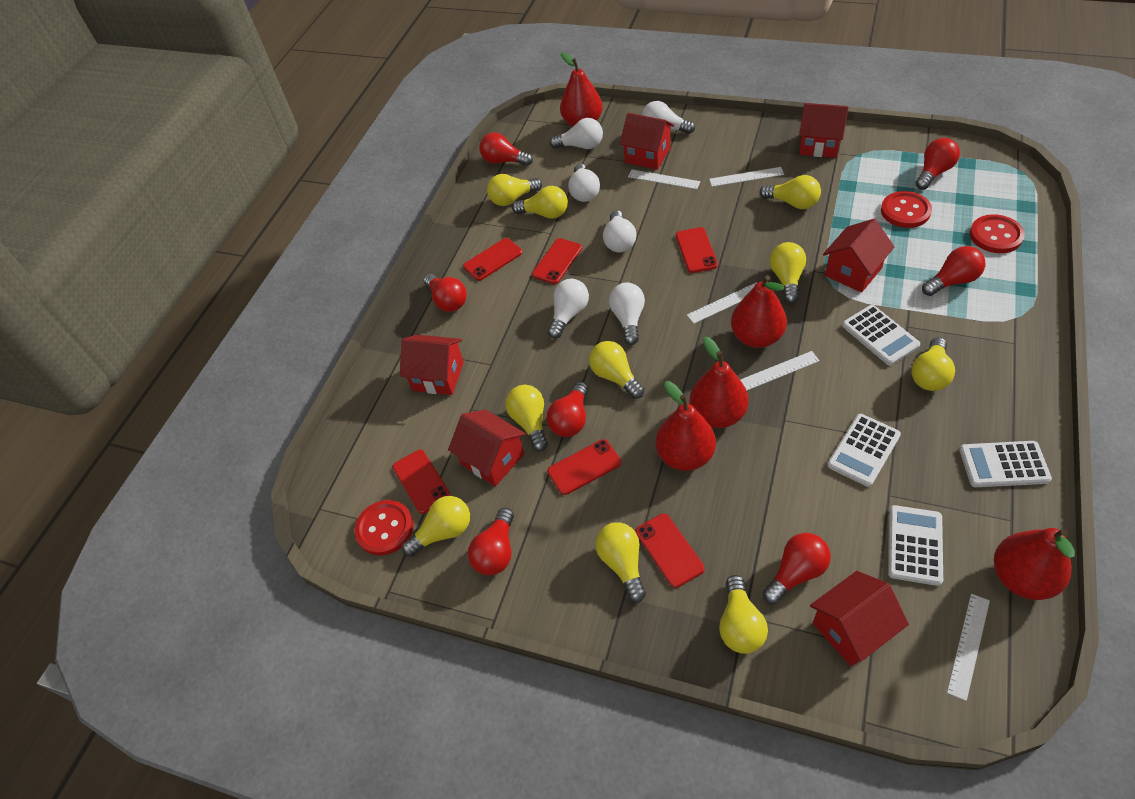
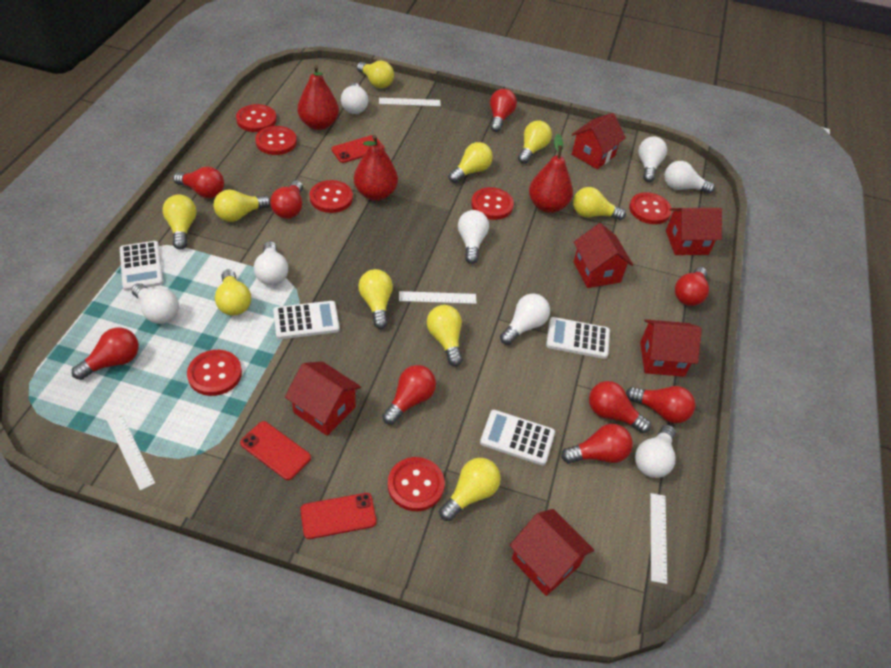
red button: [354,500,414,556] [881,191,932,228] [970,214,1025,253] = 3 -> [187,350,242,396] [236,104,277,132] [255,126,297,155] [310,180,353,213] [388,457,445,511] [471,187,514,220] [629,192,672,224] = 7
red light bulb: [424,274,467,312] [468,508,514,575] [479,132,533,166] [547,381,588,437] [763,533,831,604] [915,138,960,190] [922,246,985,296] = 7 -> [72,328,139,380] [173,167,224,198] [270,180,303,219] [382,365,436,425] [490,89,517,132] [561,424,633,464] [589,381,651,433] [626,386,696,423] [675,267,709,306] = 9
red pear: [560,52,603,127] [656,381,716,471] [690,337,749,428] [731,275,787,348] [994,528,1075,600] = 5 -> [297,65,339,130] [354,135,398,201] [529,134,573,213] = 3
red phone: [393,450,451,514] [463,238,522,281] [532,238,582,284] [547,439,621,495] [636,513,705,588] [676,227,718,273] = 6 -> [240,421,311,480] [300,493,377,539] [331,135,385,163] = 3
white light bulb: [548,279,589,339] [550,118,603,149] [568,164,600,202] [603,210,636,252] [609,283,645,345] [641,101,695,134] = 6 -> [131,283,179,324] [254,241,288,285] [341,83,368,114] [458,210,489,264] [500,294,550,345] [635,425,676,478] [638,136,667,182] [664,161,715,194] = 8
white ruler: [628,169,700,189] [687,282,757,324] [709,167,784,187] [740,351,820,391] [947,594,990,701] = 5 -> [107,414,155,491] [379,98,441,106] [399,291,477,304] [650,493,667,584] = 4

